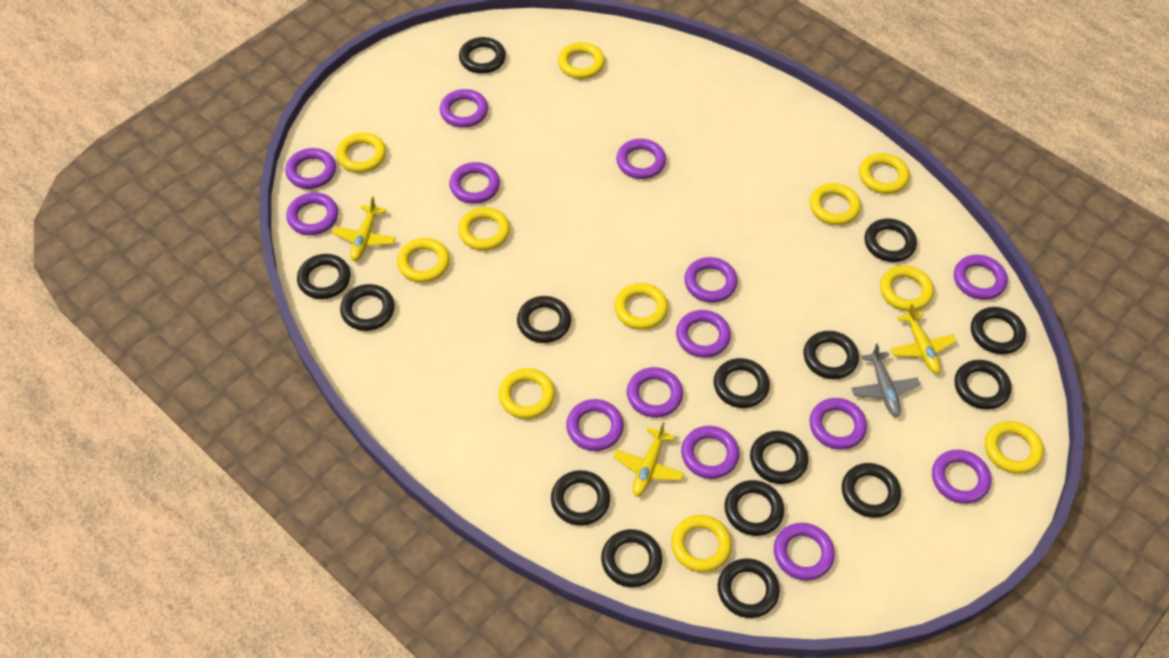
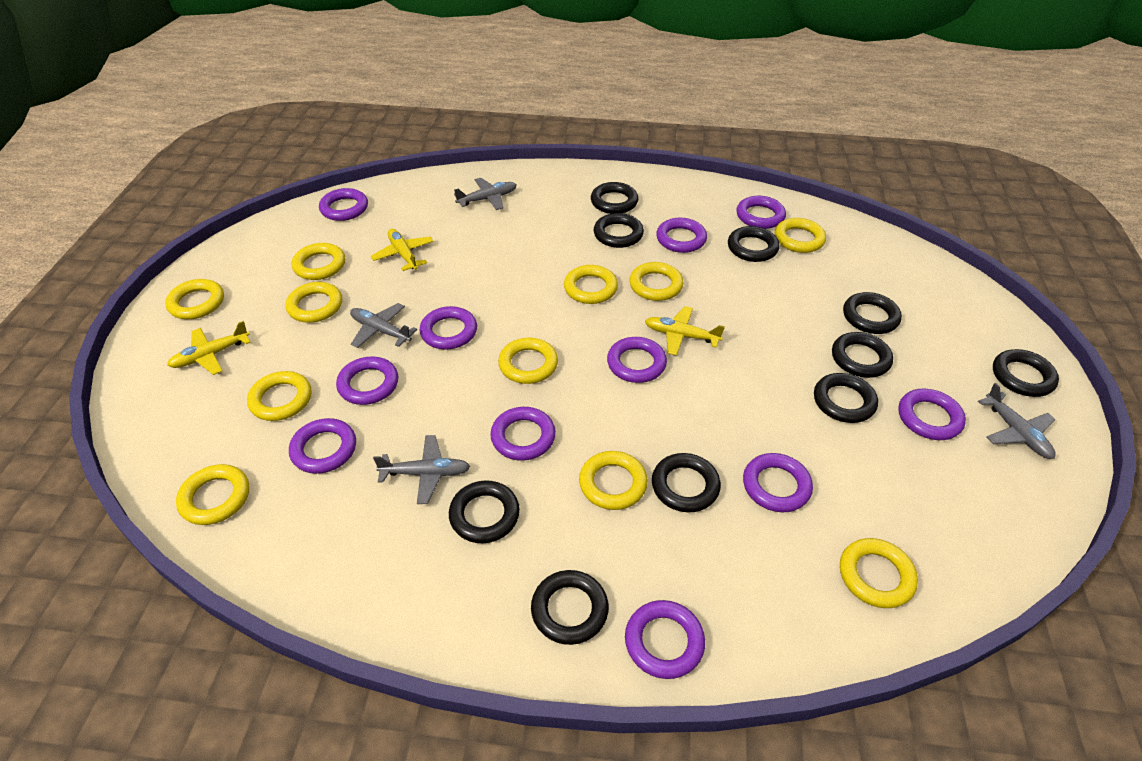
black ring: [297,254,351,299] [340,284,395,331] [459,37,506,74] [517,296,571,343] [551,470,610,526] [601,529,662,588] [714,358,770,408] [718,559,780,618] [725,480,784,536] [750,431,808,484] [804,331,859,379] [842,463,901,518] [865,218,917,262] [954,360,1011,410] [971,307,1026,354] = 15 -> [449,480,520,543] [531,570,609,645] [591,182,638,214] [594,213,644,248] [652,453,721,512] [728,226,780,262] [814,373,878,423] [832,332,893,378] [843,292,902,334] [993,349,1059,397] = 10
grey plane: [851,344,920,417] = 1 -> [350,303,417,348] [373,435,470,504] [454,178,517,210] [978,383,1056,459] = 4
purple ring: [285,148,336,189] [286,192,338,235] [440,89,488,128] [449,162,500,204] [566,399,624,451] [616,139,666,179] [627,367,683,418] [676,310,731,358] [681,426,739,479] [684,257,738,303] [774,523,835,581] [810,398,867,450] [932,450,991,504] [954,255,1008,300] = 14 -> [289,418,356,474] [319,188,368,221] [336,356,398,405] [420,306,477,350] [490,407,556,461] [607,337,667,383] [625,600,705,679] [656,218,707,253] [736,196,786,229] [743,453,813,512] [898,389,966,440] = 11

